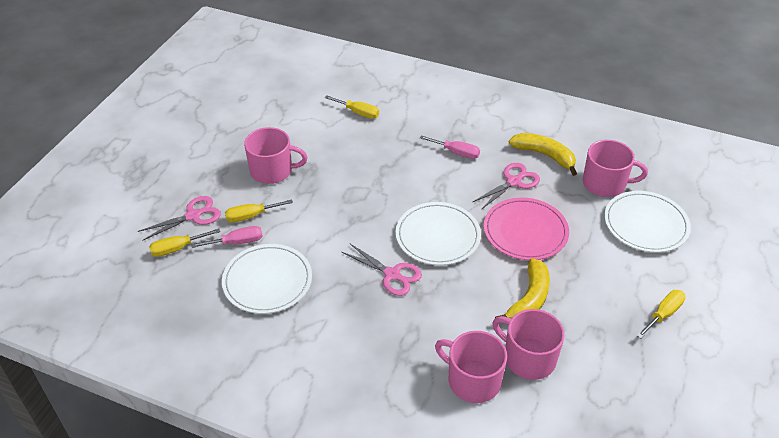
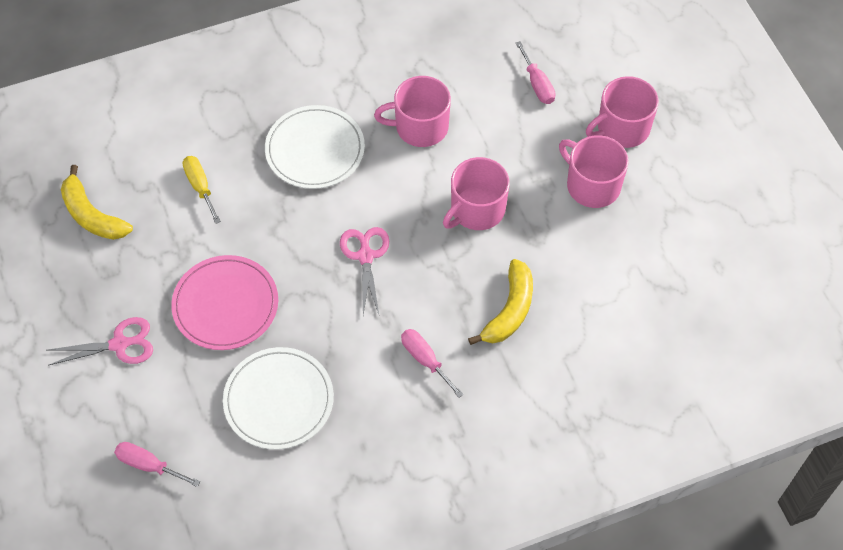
pink scissors: [138,196,221,241] [342,244,422,296] [473,163,540,210] = 3 -> [48,317,153,366] [340,227,389,315] = 2
pink screwdriver: [191,226,263,248] [420,135,480,159] = 2 -> [114,442,200,487] [401,329,464,398] [516,41,555,104] = 3
white plate: [222,244,312,314] [396,202,481,265] [604,191,691,253] = 3 -> [223,347,334,450] [265,105,365,189] = 2
yellow screwdriver: [149,228,220,257] [225,200,293,223] [325,95,379,119] [637,290,686,338] = 4 -> [183,156,221,224] = 1

